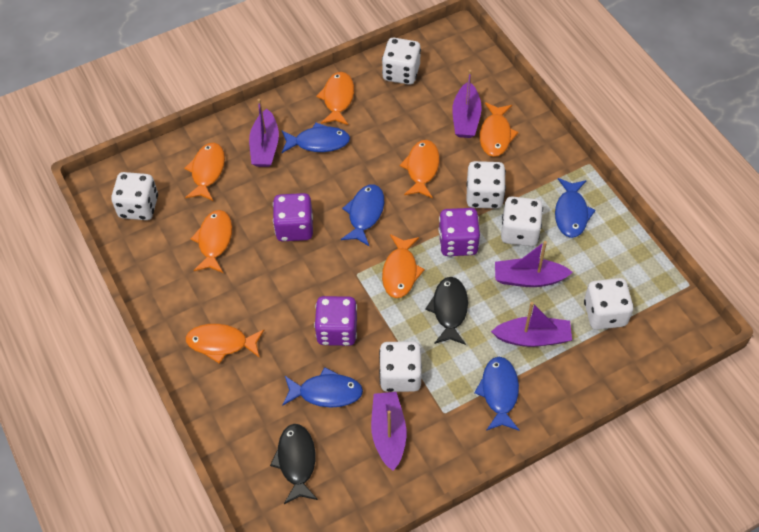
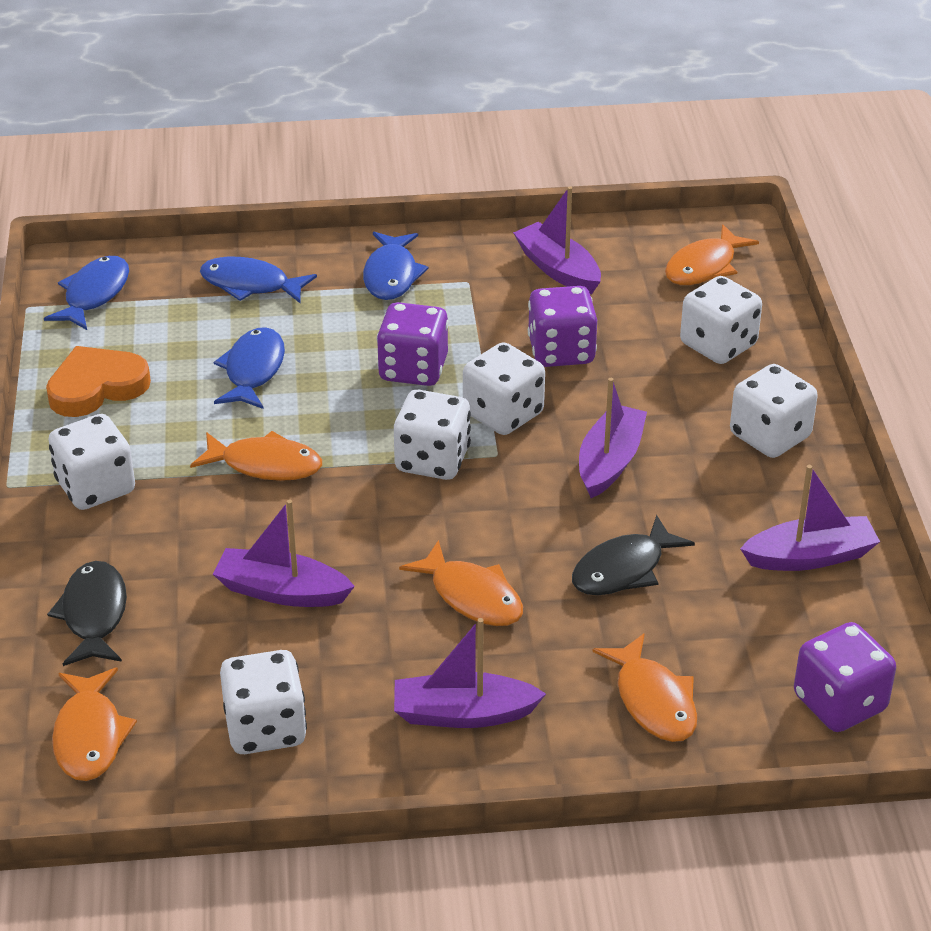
blue fish: [281,122,350,153] [282,367,363,408] [341,185,384,246] [474,357,519,431] [555,178,596,238] = 5 -> [44,256,129,330] [200,257,317,303] [213,327,285,409] [363,232,429,300] = 4
orange fish: [184,143,225,201] [185,324,264,364] [191,210,232,273] [316,72,354,125] [382,234,425,298] [400,140,440,198] [480,102,519,157] = 7 -> [52,668,137,781] [190,431,322,481] [399,540,523,626] [592,633,697,742] [665,224,759,285] = 5
orange heart: none = 0 -> [46,346,151,417] = 1

